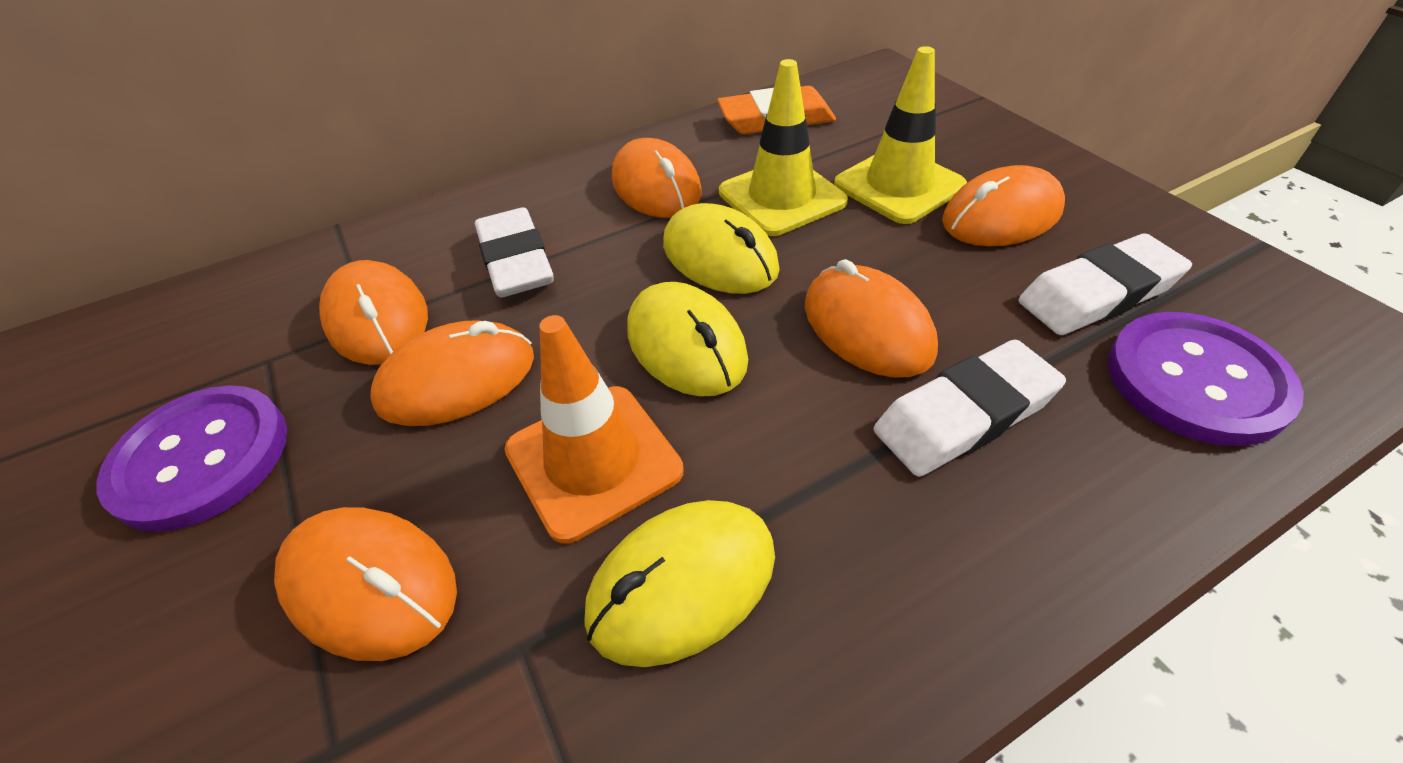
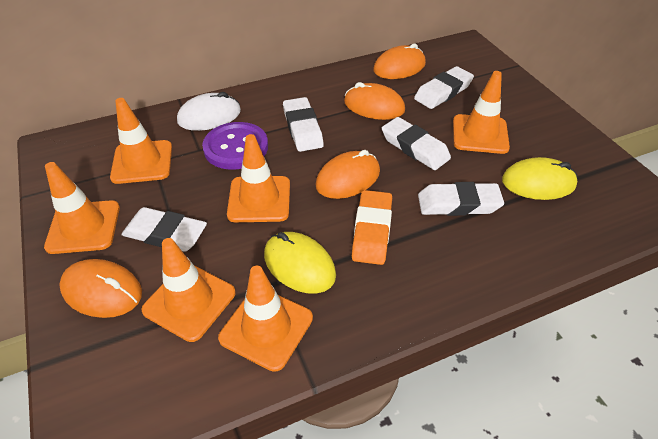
orange mouse: [274,507,457,661] [319,260,428,365] [370,320,534,426] [612,138,702,218] [805,259,938,378] [942,165,1065,246] = 6 -> [59,259,142,318] [316,150,380,199] [344,82,405,120] [373,44,426,79] = 4
orange traffic cone: [504,315,683,544] = 1 -> [44,162,120,254] [110,98,172,184] [141,238,236,342] [218,266,313,372] [227,134,290,222] [453,71,510,154] = 6
purple button: [97,385,287,532] [1108,312,1304,446] = 2 -> [202,122,268,170] = 1
white eraser: [475,207,554,297] [874,340,1066,477] [1019,233,1192,335] = 3 -> [121,207,207,252] [283,97,324,152] [382,117,451,170] [414,66,474,109] [418,182,504,216] = 5
white mouse: none = 0 -> [177,92,241,131] = 1
yellow mouse: [584,500,775,667] [627,282,748,397] [663,203,780,294] = 3 -> [264,232,336,294] [502,157,578,200] = 2
yellow traffic cone: [719,59,848,236] [834,46,967,224] = 2 -> none = 0

